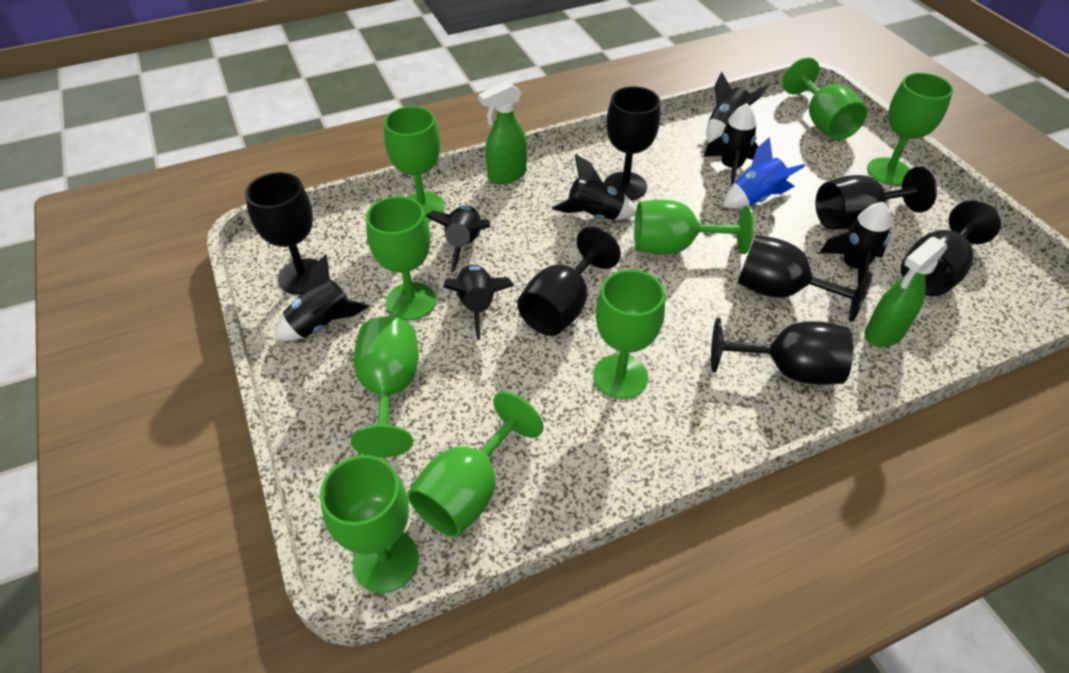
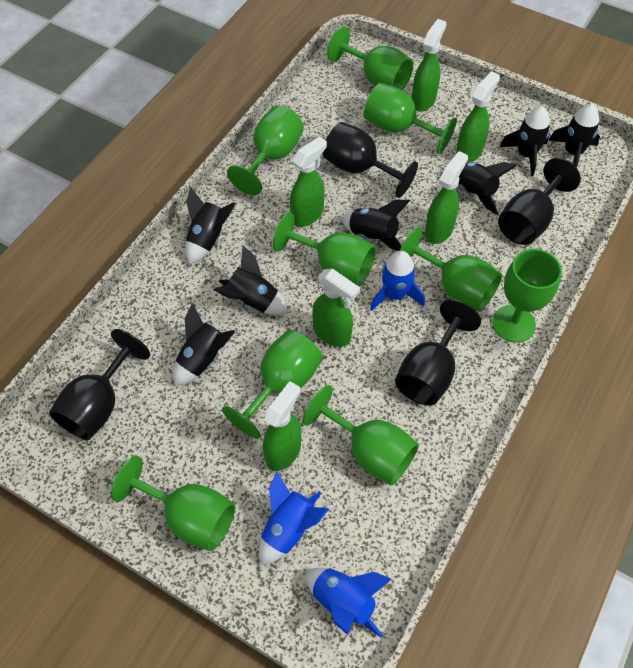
black goblet: [245,172,318,294] [517,226,621,336] [604,86,660,200] [711,318,853,385] [738,235,873,322] [815,167,937,230] [901,200,1001,296] = 7 -> [49,329,150,440] [323,122,418,198] [395,299,481,405] [498,158,581,245] = 4
blue rocket: [723,137,805,209] = 1 -> [259,472,329,565] [306,568,392,638] [370,251,425,311] = 3
green spray bottle: [478,81,527,184] [865,237,948,347] = 2 -> [263,381,301,471] [290,136,327,227] [312,268,360,347] [412,19,446,111] [425,151,468,244] [456,71,500,162] = 6

